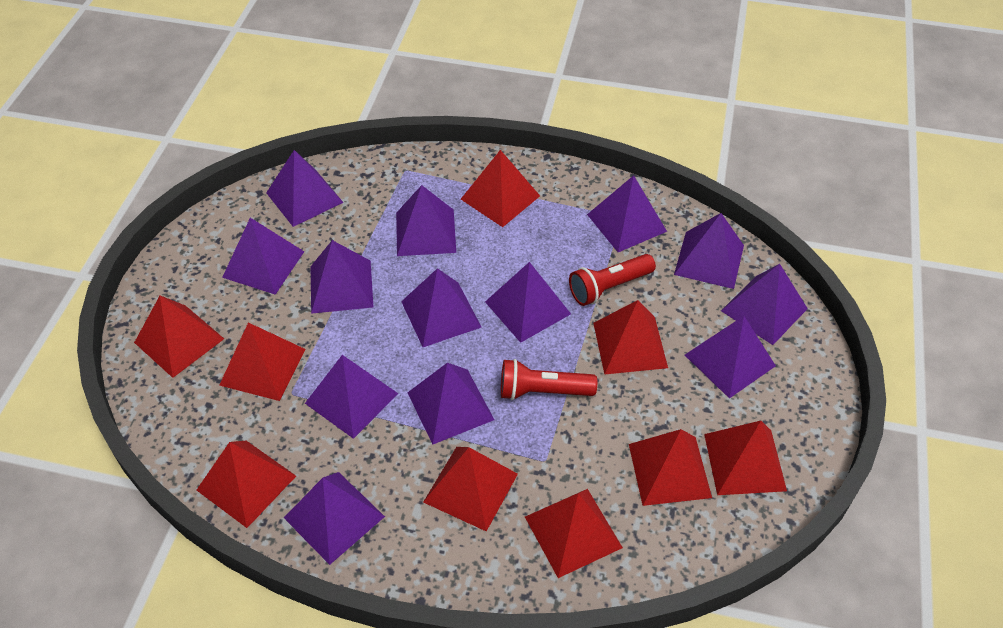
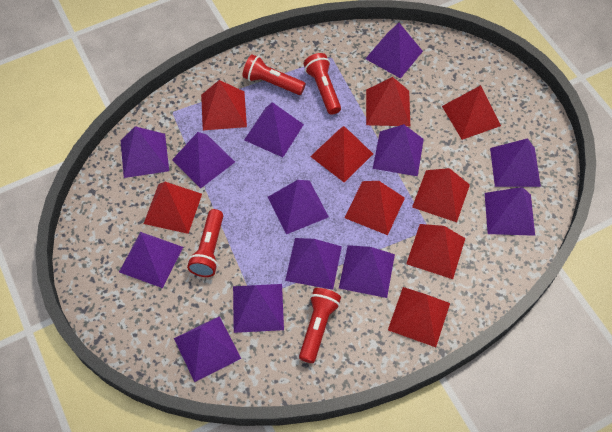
red flashlight: [501,359,597,400] [569,254,656,306] = 2 -> [187,209,223,277] [242,54,306,95] [299,288,341,363] [304,53,341,115] = 4

